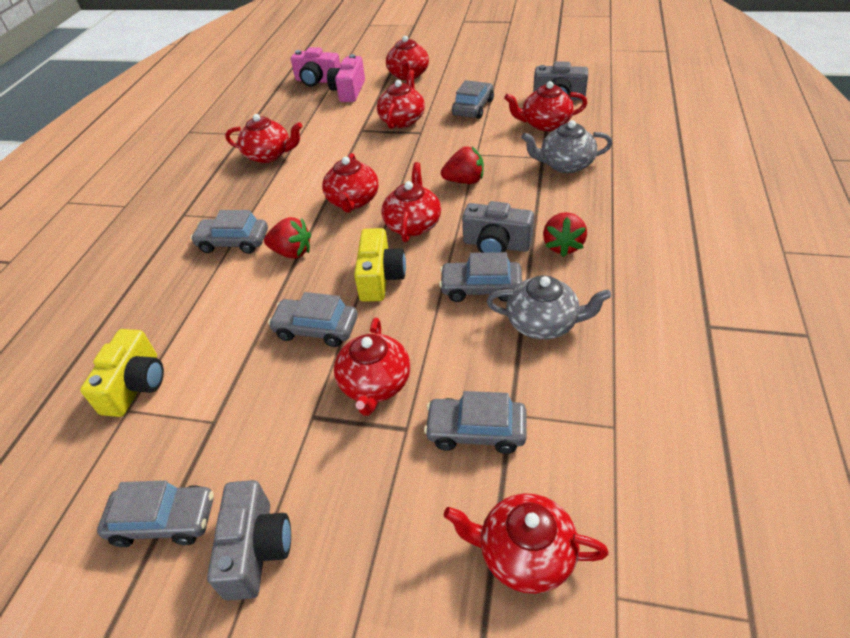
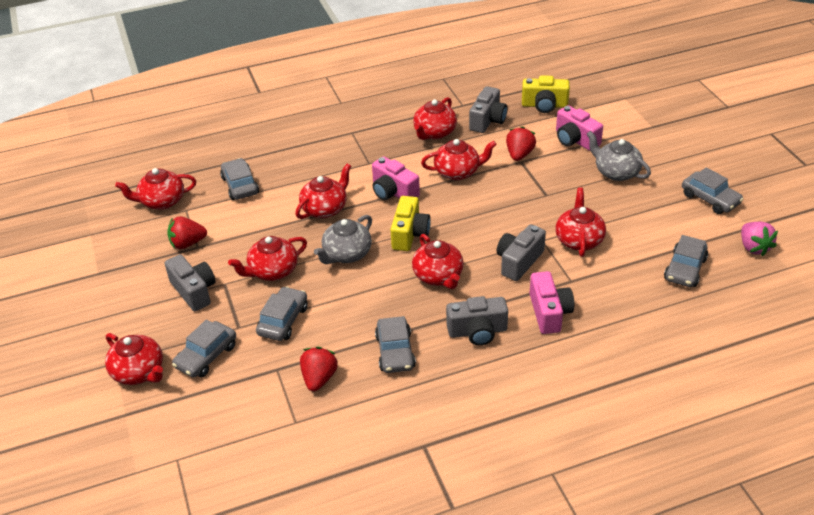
grey camera: [207,480,291,601] [462,201,534,253] [533,62,588,100] = 3 -> [165,254,215,311] [446,296,508,346] [469,86,507,133] [497,224,546,281] = 4
pink camera: [291,47,340,87] [327,54,365,102] = 2 -> [372,156,420,200] [529,271,574,334] [556,105,603,151] = 3
pink strawberry: none = 0 -> [741,222,778,257] = 1

